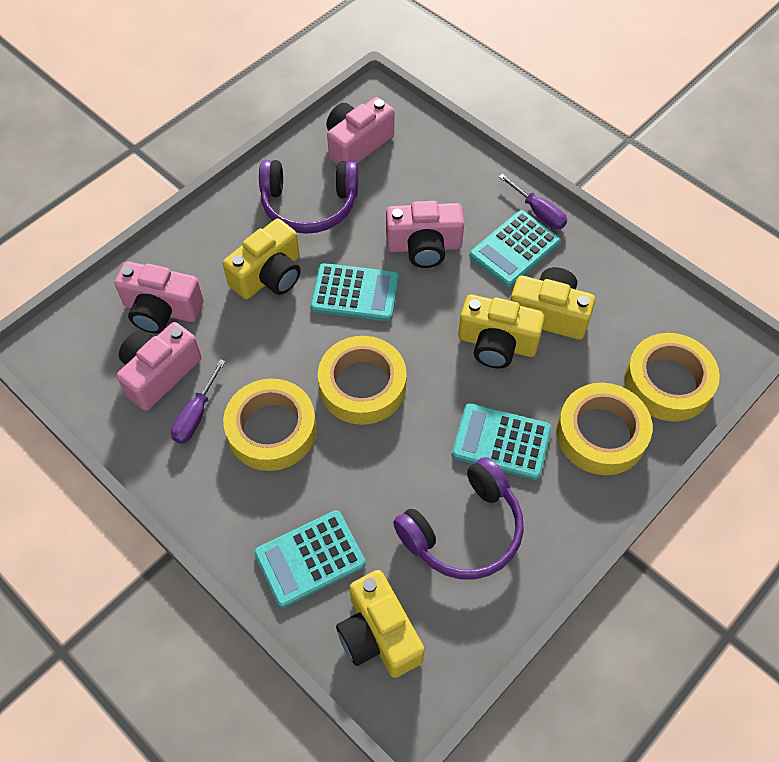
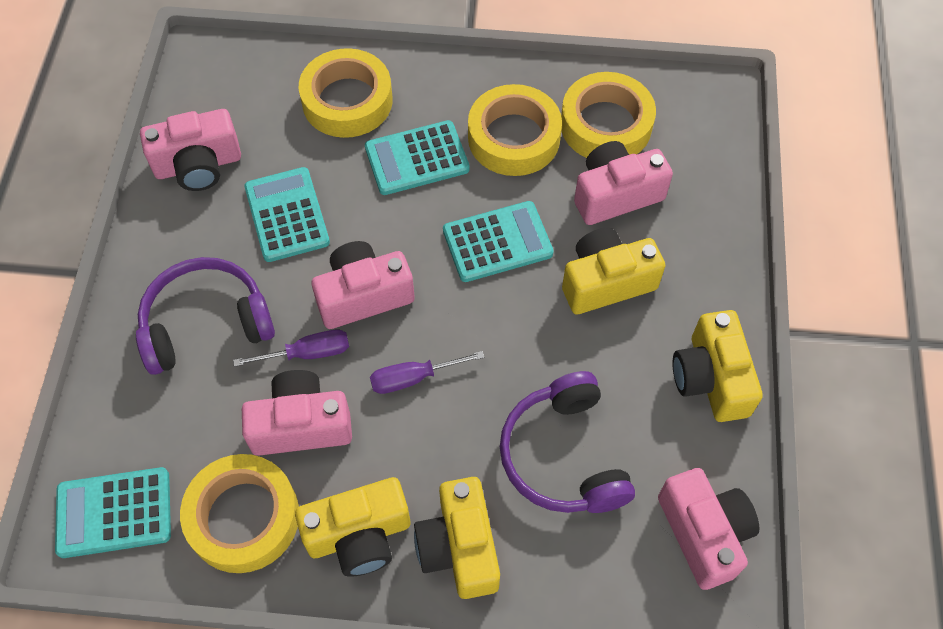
pink camera: [115,262,204,333] [117,322,202,411] [326,97,394,165] [386,201,464,268] = 4 -> [140,109,241,191] [242,370,352,456] [312,241,415,329] [574,141,673,225] [658,468,759,590] = 5

